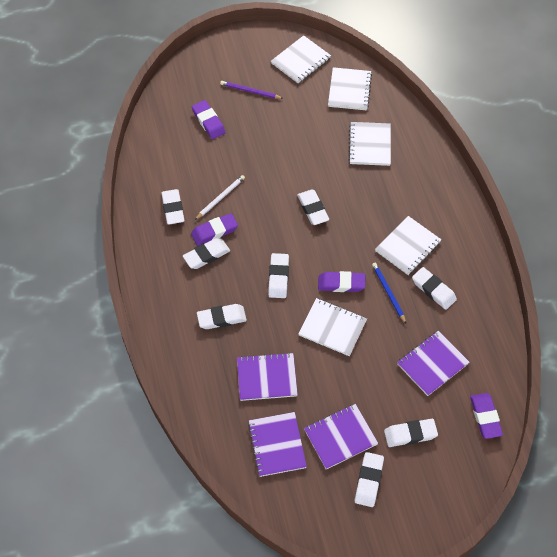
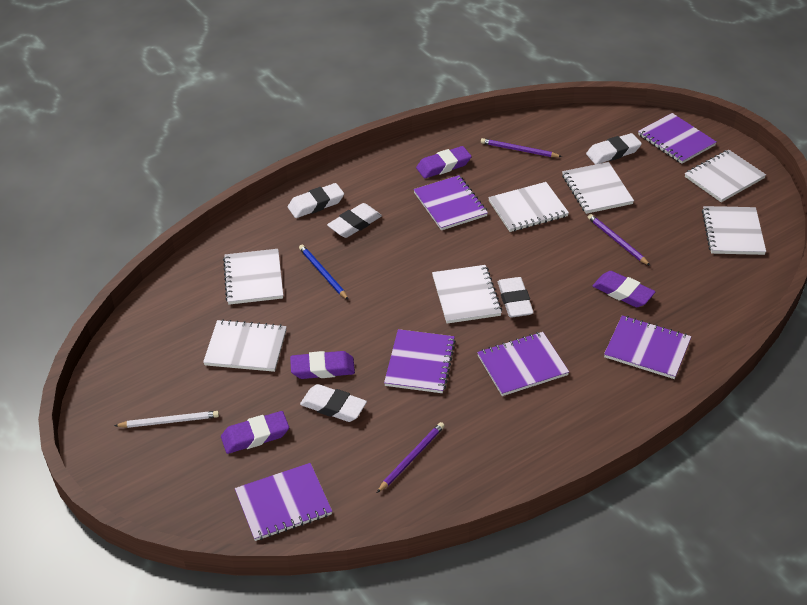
purple notebook: [237,352,298,401] [248,412,307,477] [304,404,378,469] [397,331,470,396] = 4 -> [235,463,332,541] [384,329,456,393] [414,175,488,230] [477,332,569,396] [604,316,691,379] [638,113,716,164] = 6
purple pencil: [220,81,284,99] = 1 -> [377,422,445,493] [481,138,562,157] [588,214,650,266] = 3
white eraser: [161,189,185,225] [183,238,230,269] [197,304,247,329] [268,253,289,298] [297,190,329,225] [355,452,384,507] [384,419,438,447] [412,267,457,310] = 8 -> [288,183,344,218] [300,384,367,422] [327,203,382,238] [498,277,534,318] [586,133,642,164] = 5
white notebook: [271,35,331,83] [298,298,367,356] [328,67,372,110] [348,122,391,166] [375,216,442,275] = 5 -> [203,319,287,372] [223,249,283,305] [432,265,502,324] [488,182,569,232] [562,162,634,214] [685,150,766,202] [702,206,766,255] = 7

